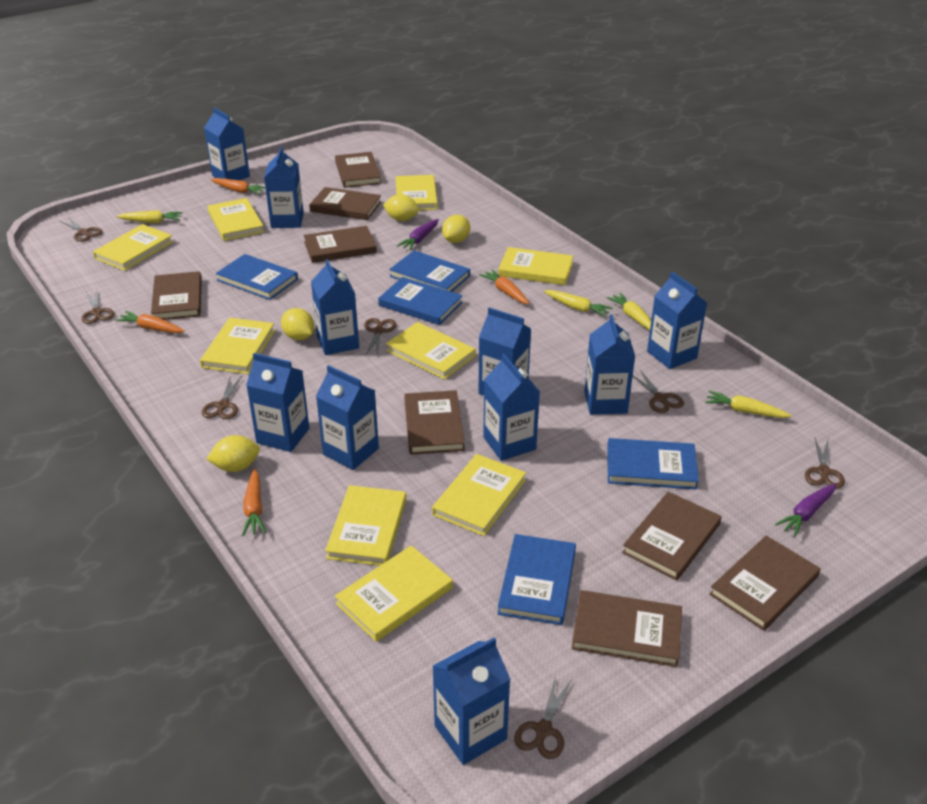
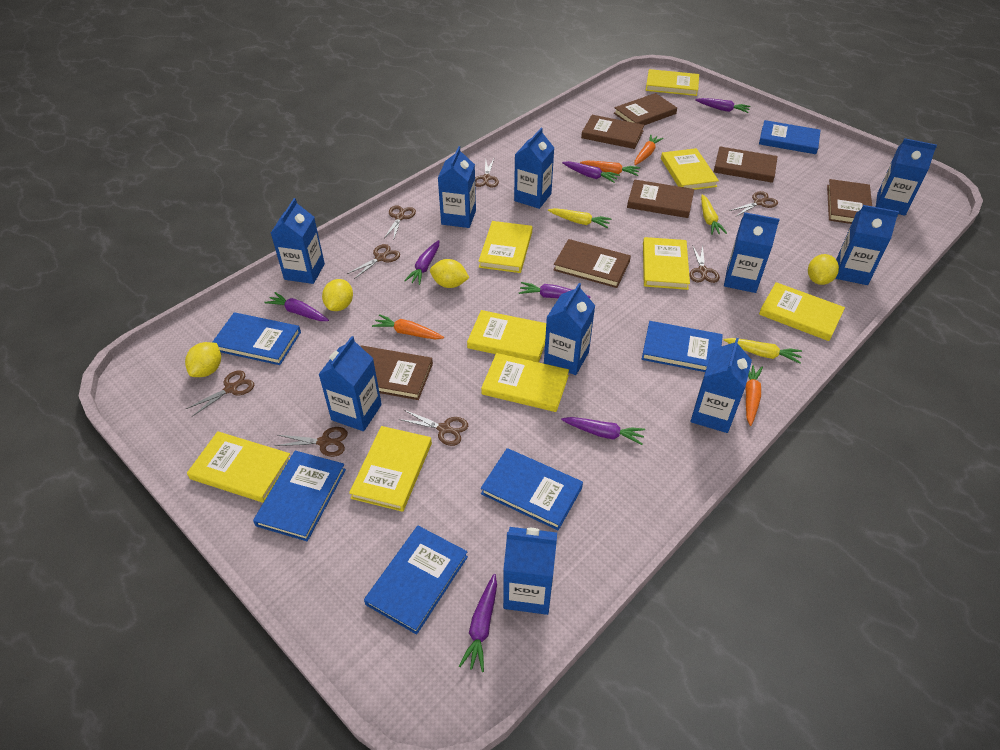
blue book: [216,254,298,300] [378,277,463,325] [389,250,470,292] [498,534,576,625] [607,438,699,490] = 5 -> [212,312,301,365] [253,451,346,541] [364,526,468,635] [481,448,583,530] [642,321,723,372] [759,120,821,154] = 6
brown book: [151,271,202,320] [304,226,377,263] [309,187,381,220] [335,152,382,188] [404,390,465,455] [572,590,682,667] [622,491,722,580] [709,536,820,631] = 8 -> [360,345,433,400] [554,239,631,288] [581,115,644,149] [614,93,677,125] [627,179,694,218] [714,146,778,183] [827,179,872,224] = 7
brown scissors: [60,217,103,242] [81,289,115,324] [202,375,242,419] [364,318,396,356] [514,676,572,759] [633,370,684,413] [805,438,845,489] = 7 -> [186,370,254,417] [275,427,348,457] [347,244,400,279] [384,205,416,241] [398,410,468,446] [475,159,499,188] [689,244,720,283] [729,191,778,216] = 8
purple carrot: [397,219,439,251] [775,484,836,537] = 2 -> [264,292,329,321] [404,240,439,285] [459,574,497,672] [519,282,590,298] [561,417,645,445] [562,161,620,183] [695,98,750,113] = 7
yellow carrot: [116,210,183,223] [544,290,613,317] [606,293,651,330] [705,391,792,418] = 4 -> [548,208,611,228] [701,194,727,235] [724,338,802,364] = 3

